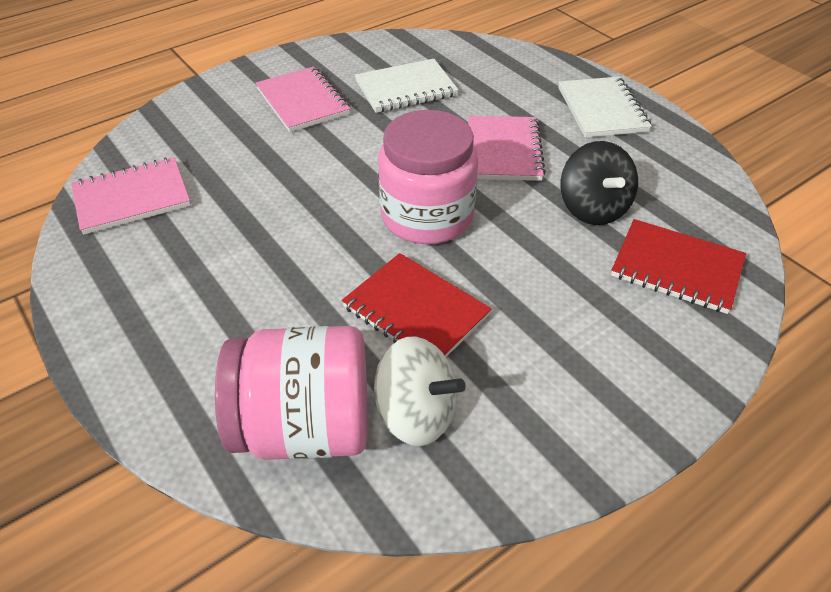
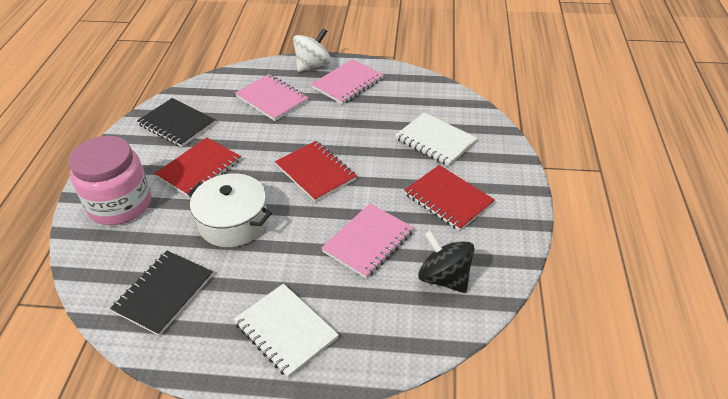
black notebook: none = 0 -> [110,251,213,336] [137,98,216,147] = 2
pink jar: [215,326,368,460] [378,110,478,244] = 2 -> [69,136,151,225] = 1
red notebook: [342,253,492,357] [611,219,746,314] = 2 -> [155,137,241,197] [275,141,357,202] [404,165,495,231] = 3
white pot: none = 0 -> [187,173,272,247] = 1

